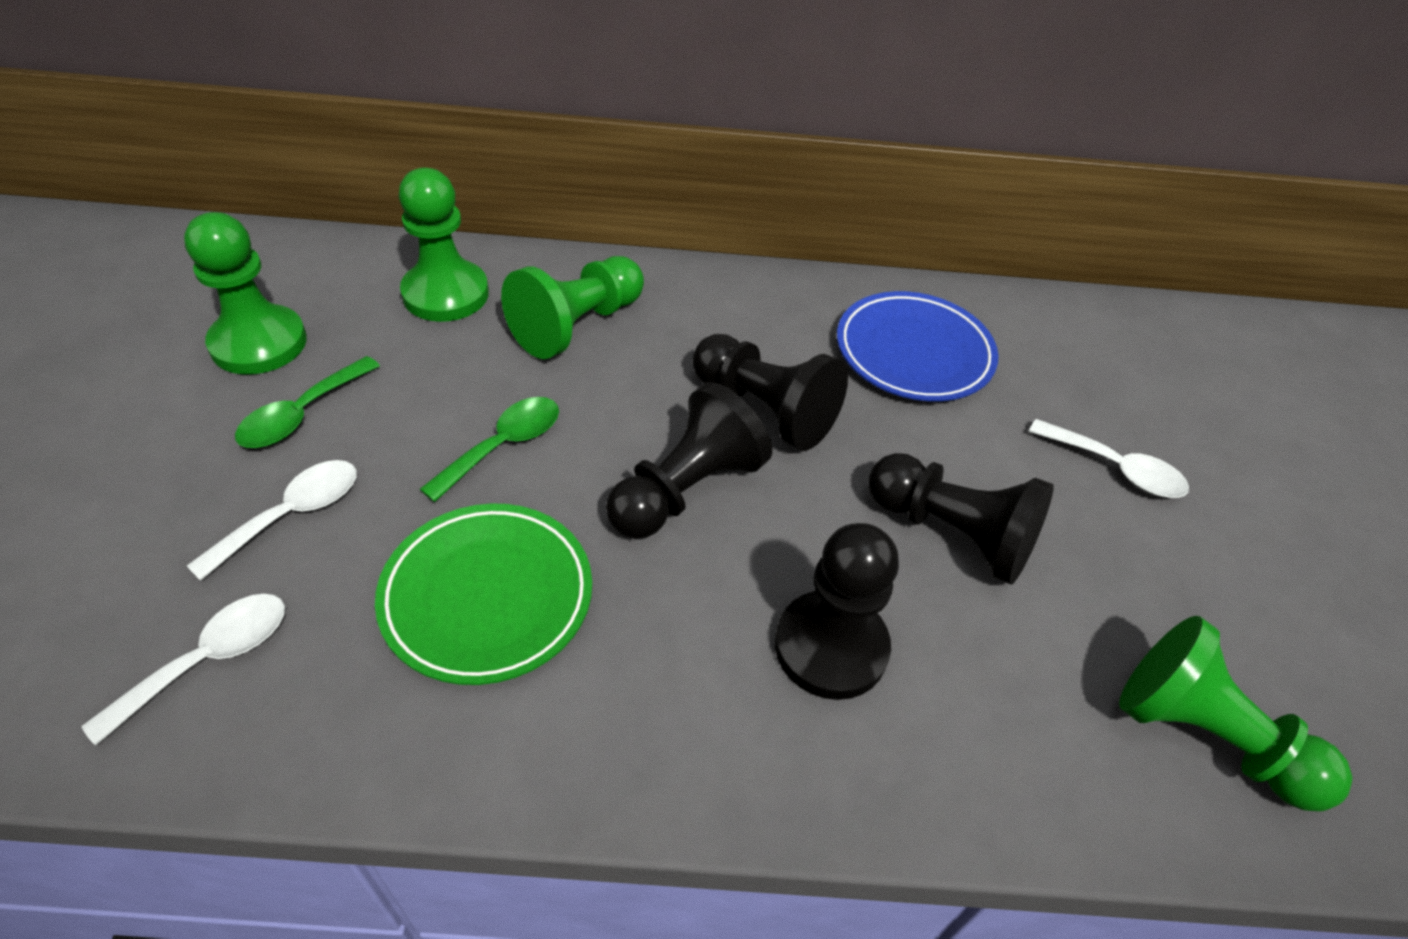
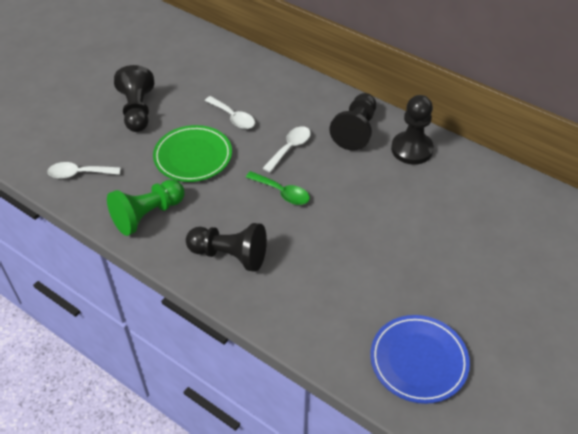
green pawn: [184,212,307,374] [399,168,489,322] [501,256,644,359] [1119,616,1352,812] = 4 -> [107,180,184,236] = 1
green spoon: [235,356,380,448] [420,397,559,502] = 2 -> [246,171,310,205] = 1

